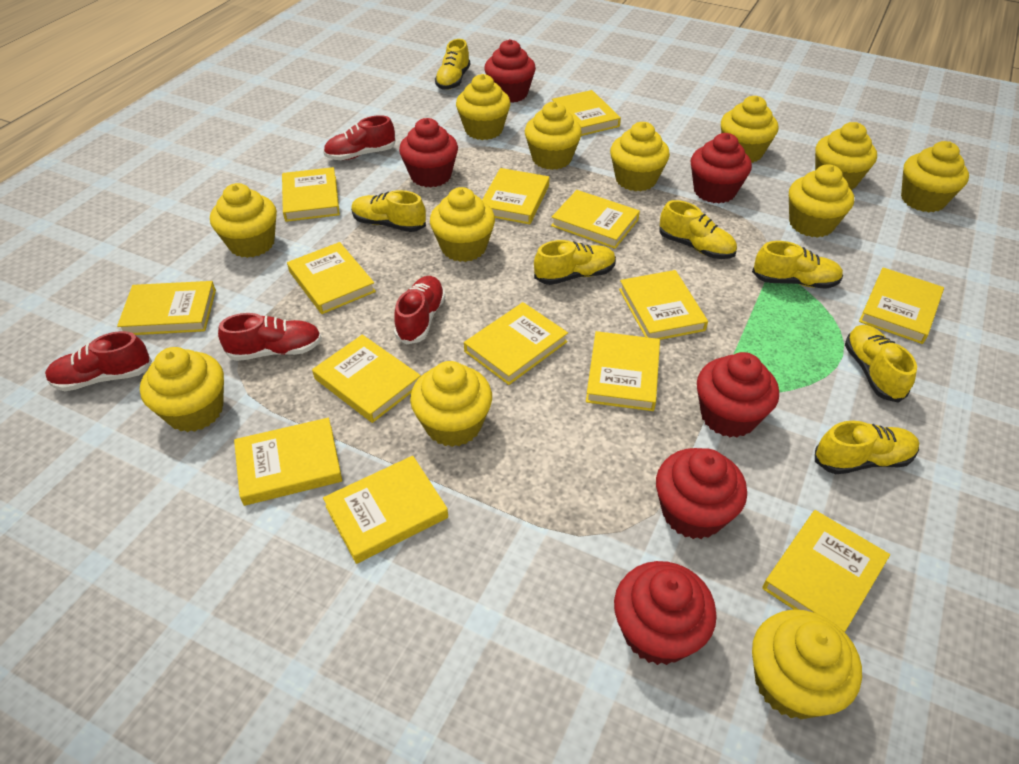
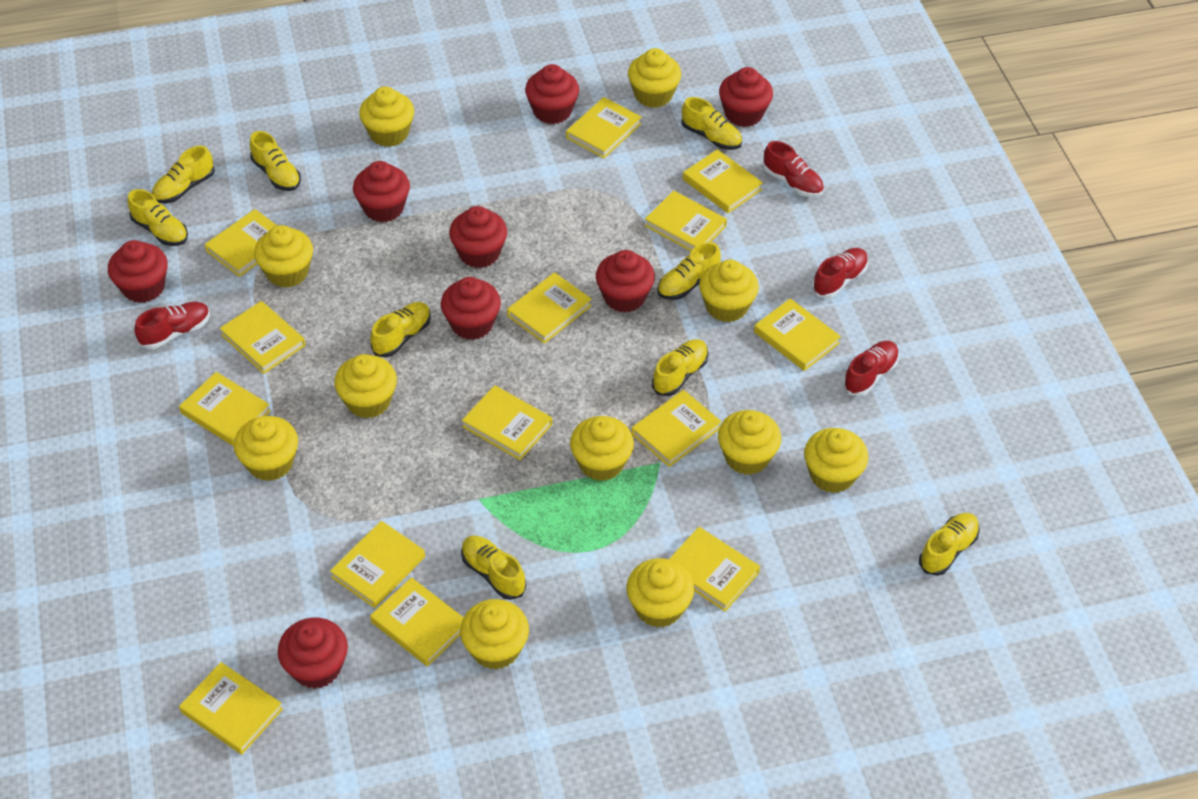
red cupcake: [399,118,458,187] [484,39,536,103] [614,561,717,665] [656,448,747,539] [691,133,752,203] [697,352,779,438] = 6 -> [108,240,168,303] [278,618,348,689] [353,161,410,223] [441,277,501,340] [449,206,507,268] [525,64,579,124] [596,250,655,313] [719,67,773,127] = 8
yellow cupcake: [140,347,224,432] [210,183,277,258] [410,361,492,447] [430,187,495,262] [456,74,511,140] [525,102,582,170] [610,122,670,191] [721,96,778,163] [752,610,862,719] [789,164,854,238] [815,122,877,190] [901,141,969,212] = 12 -> [234,416,298,481] [254,225,313,288] [334,354,397,418] [359,87,414,147] [460,599,529,670] [570,416,634,481] [627,558,694,628] [628,48,681,108] [699,260,759,322] [718,410,781,475] [804,428,868,493] = 11
yellow shoe: [351,190,426,232] [435,39,470,90] [534,240,616,285] [660,200,737,259] [752,241,843,289] [815,421,919,474] [845,325,917,403] = 7 -> [128,189,188,246] [152,146,215,203] [250,131,301,191] [370,302,431,357] [461,536,526,600] [652,339,708,396] [657,242,721,300] [681,97,742,150] [919,513,980,576] = 9

